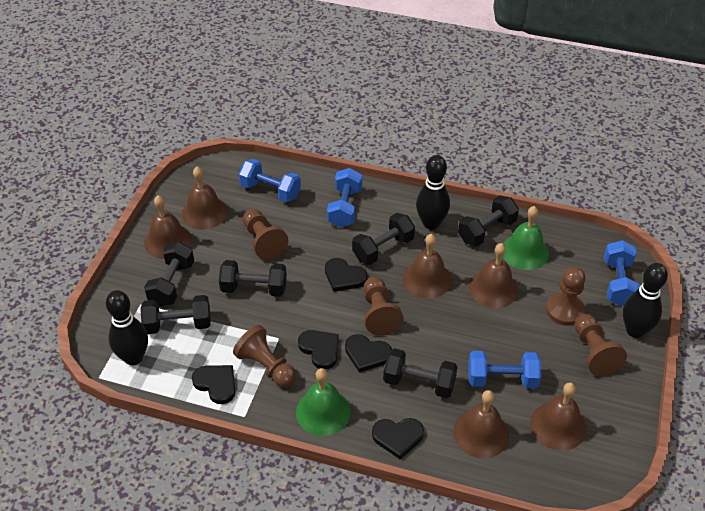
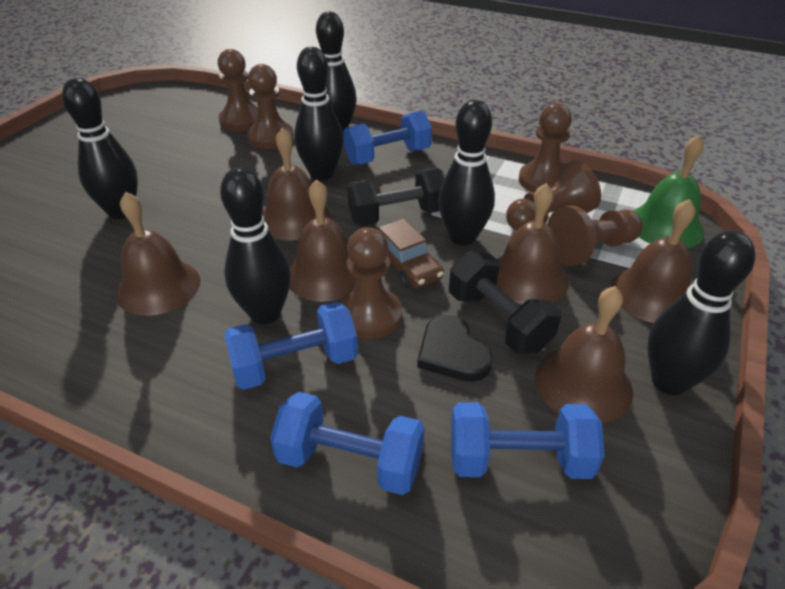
black bowling pin: [106,290,148,365] [416,155,450,230] [623,263,668,338] = 3 -> [62,78,138,219] [220,167,291,324] [294,47,344,181] [316,12,357,135] [438,100,495,246] [648,231,755,395] = 6
black dumbbell: [140,295,211,334] [144,242,194,306] [219,260,287,296] [352,213,415,265] [383,348,458,398] [458,195,519,246] = 6 -> [347,168,445,226] [449,251,561,354] = 2
black heart: [192,365,235,404] [298,330,339,369] [325,258,367,292] [345,334,392,372] [372,418,424,459] = 5 -> [417,314,493,382] = 1
brown car: none = 0 -> [377,219,444,289] = 1
brown pawn: [233,325,296,387] [243,209,288,260] [364,277,403,336] [546,267,586,326] [574,314,627,376] = 5 -> [218,49,258,131] [247,64,294,149] [340,227,402,339] [506,160,601,231] [519,103,572,192] [547,206,643,266] = 6
green bell: [296,368,351,436] [503,206,549,270] = 2 -> [634,135,704,248] = 1

